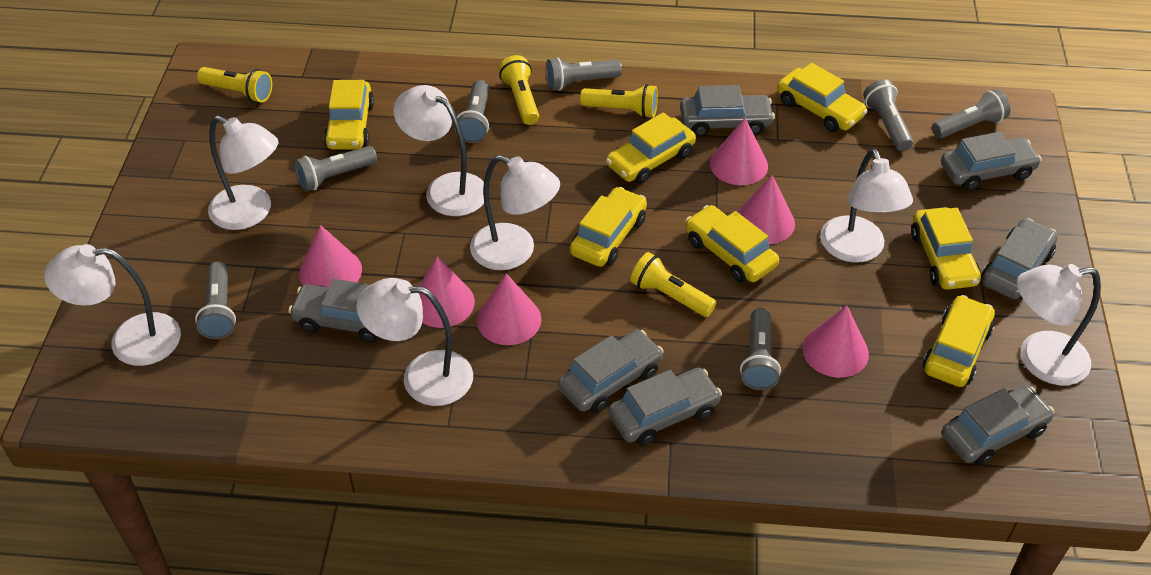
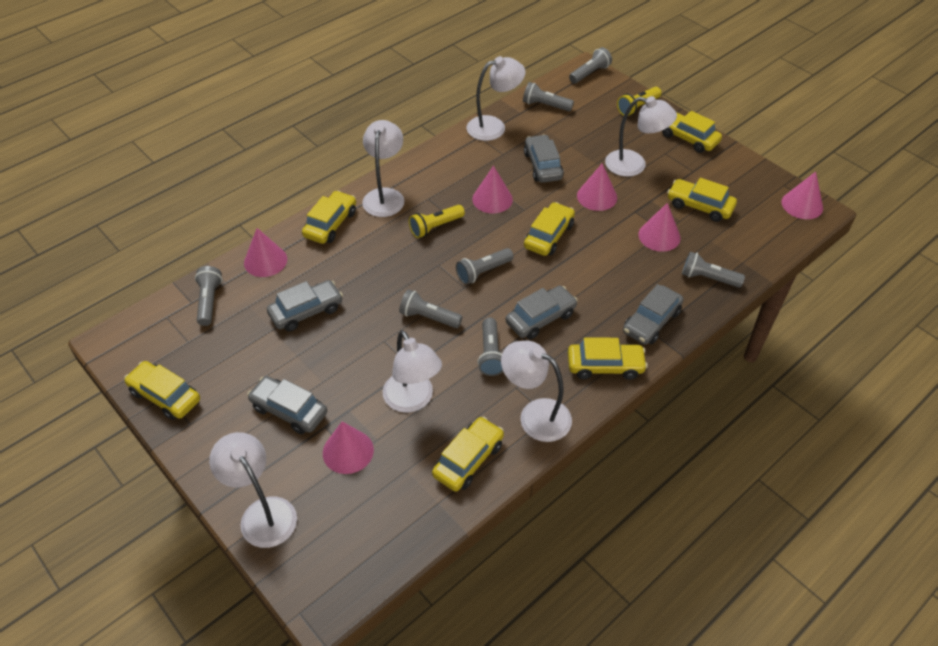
grey car: [288,279,380,343] [558,330,664,413] [608,368,722,446] [680,85,775,137] [941,132,1042,191] [942,386,1054,466] [981,218,1058,299] = 7 -> [247,376,327,434] [267,280,343,331] [505,286,578,339] [524,134,564,183] [623,284,684,345] = 5
white lamp: [44,244,181,366] [208,115,278,230] [356,278,473,406] [393,85,484,216] [470,155,560,270] [820,148,913,263] [1017,264,1101,385] = 7 -> [209,432,297,548] [362,120,404,217] [383,330,442,413] [466,56,526,141] [501,341,572,442] [605,96,677,177] = 6
yellow flashlight: [197,67,272,103] [499,55,539,125] [580,84,658,118] [630,252,716,317] = 4 -> [409,205,465,238] [617,87,662,116] = 2

